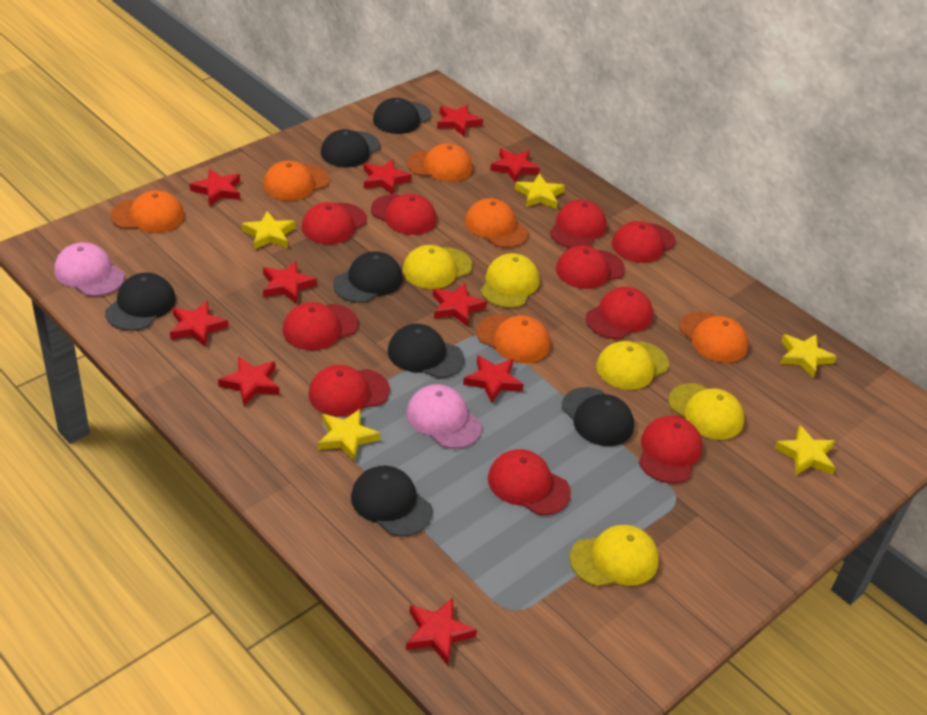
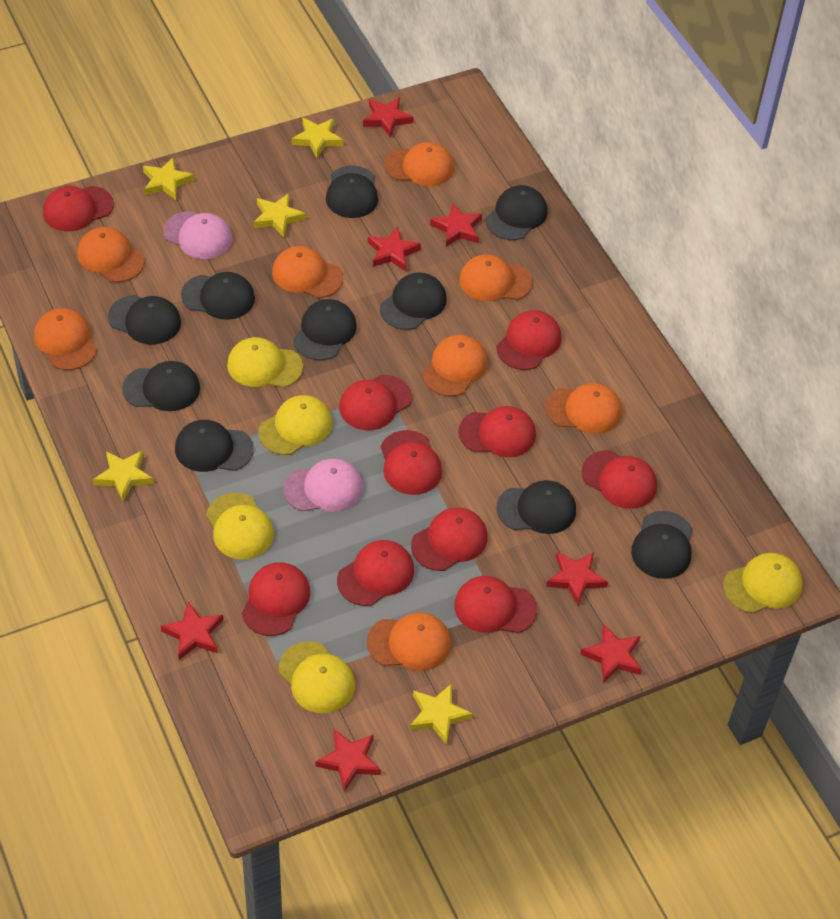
black cap: [105,273,176,331] [321,129,380,168] [333,251,403,303] [351,465,433,536] [373,98,432,134] [388,324,464,378] [562,387,634,446] = 7 -> [108,295,181,345] [122,361,200,411] [175,420,254,472] [181,272,255,320] [293,299,357,360] [326,166,378,218] [380,272,447,330] [486,185,547,240] [496,480,576,534] [631,511,693,579] = 10
orange cap: [111,190,184,233] [263,161,330,201] [407,143,472,182] [465,198,528,248] [476,314,550,363] [679,311,748,363] = 6 -> [34,308,97,370] [77,227,145,282] [272,246,343,298] [367,612,451,671] [385,142,454,186] [422,335,488,396] [459,254,532,301] [545,383,622,434] = 8
red star: [170,301,228,347] [190,169,240,206] [218,357,279,406] [263,261,317,304] [364,159,412,194] [406,598,477,665] [433,283,487,327] [437,105,483,136] [463,355,524,403] [490,148,540,182] = 10 -> [161,602,223,660] [316,730,381,792] [363,97,414,138] [368,226,421,271] [430,203,482,246] [546,552,608,605] [580,624,642,683] = 7

